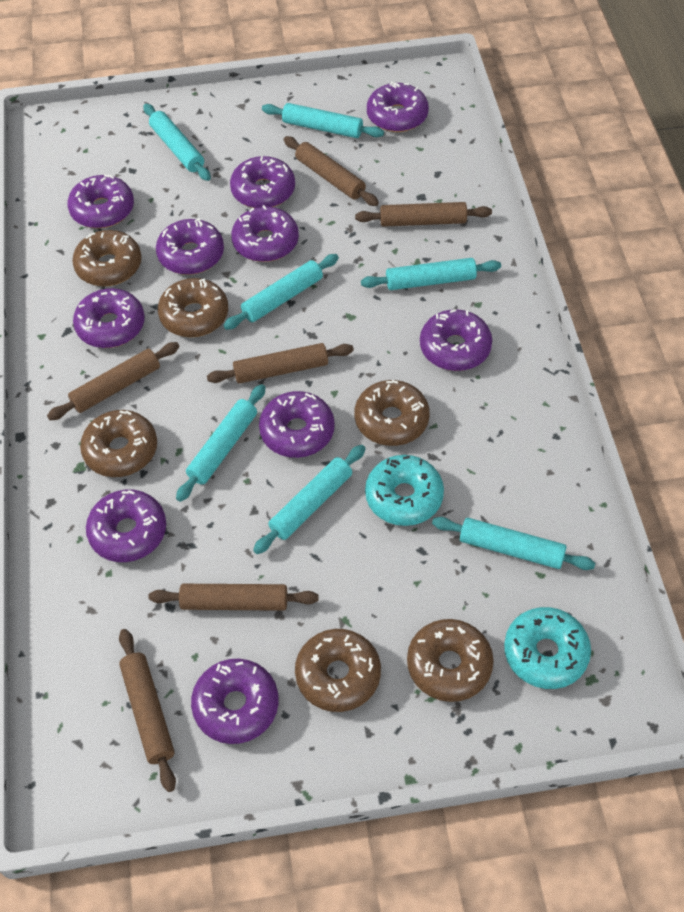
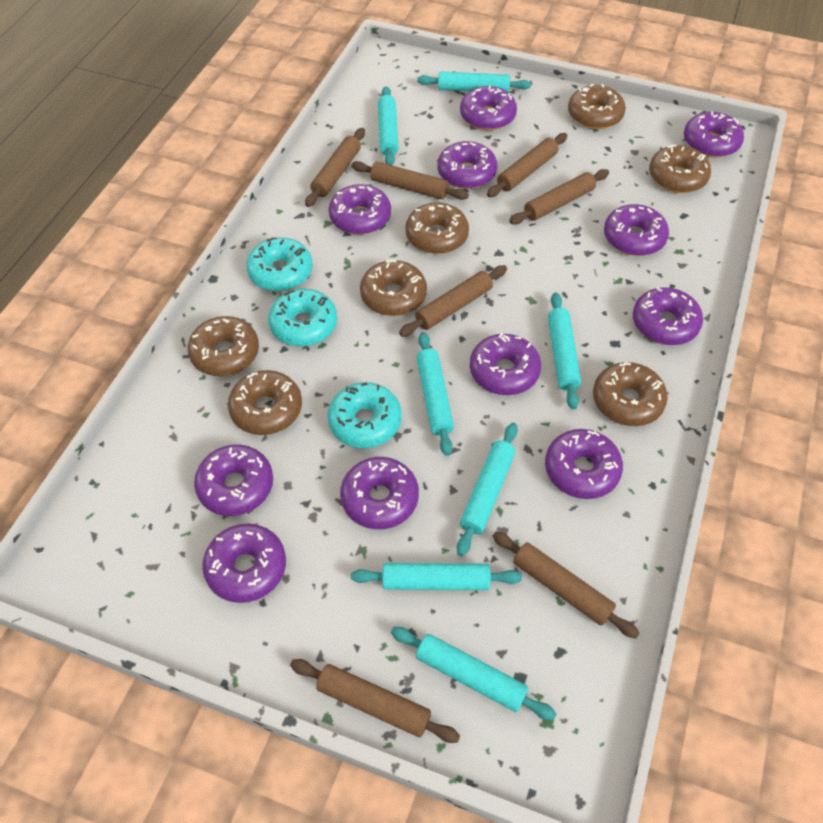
brown donut: [72,230,142,286] [80,410,157,477] [158,278,228,337] [295,629,381,712] [355,380,430,446] [407,619,494,702] = 6 -> [188,316,259,376] [228,370,302,435] [360,259,427,316] [405,202,469,254] [568,84,626,129] [593,362,668,426] [649,145,711,193] = 7
brown rolling pin: [47,342,180,420] [119,629,176,792] [148,584,319,611] [207,343,354,384] [284,136,379,206] [355,202,492,227] = 6 -> [290,659,460,743] [305,128,365,207] [351,161,469,200] [399,265,507,337] [487,133,567,197] [493,532,640,638] [510,169,609,224] = 7
purple donut: [67,175,134,228] [73,288,145,348] [86,489,166,562] [156,218,224,275] [191,659,279,744] [230,156,295,208] [231,205,299,262] [259,391,335,458] [367,82,429,132] [420,309,492,371] = 10 -> [194,445,273,516] [202,523,286,603] [329,184,391,235] [340,457,419,529] [437,141,497,189] [460,86,517,130] [470,333,541,395] [545,429,623,499] [604,204,669,256] [633,287,703,345] [684,111,744,157] = 11
turquoise donut: [365,455,444,526] [504,607,591,689] = 2 -> [246,237,313,291] [268,289,337,347] [327,382,402,448] = 3

